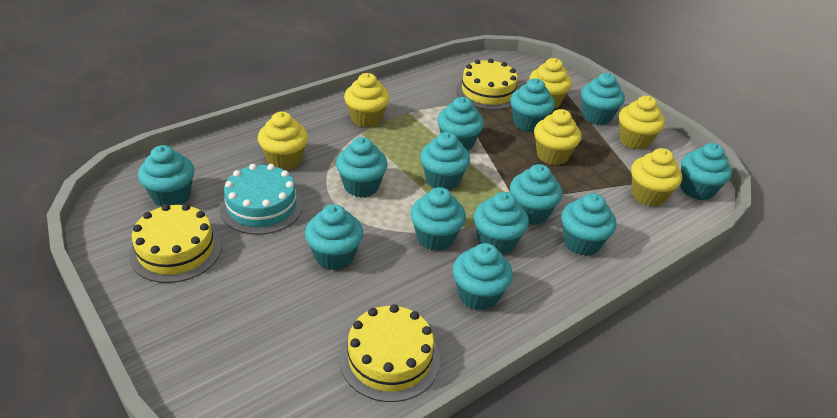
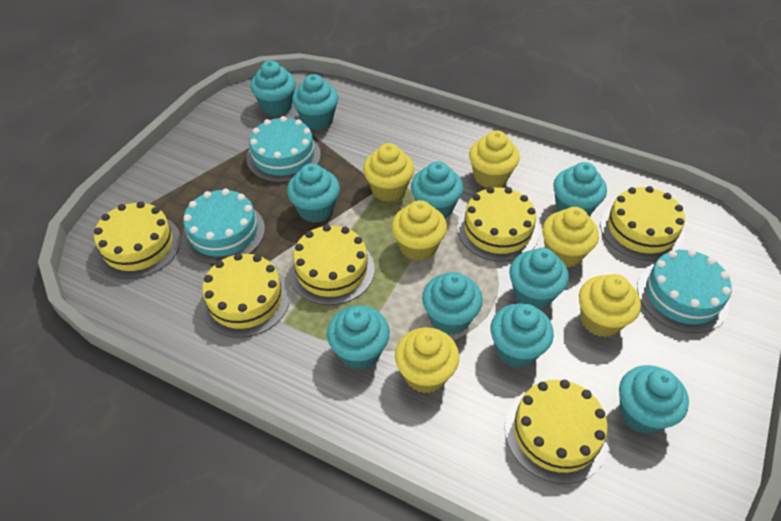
turquoise cake: [220,164,303,235] = 1 -> [182,188,265,264] [247,116,321,182] [637,249,732,333] = 3
turquoise cupcake: [138,145,194,207] [305,204,363,270] [336,137,388,198] [410,187,466,251] [420,132,470,190] [437,97,484,151] [453,243,513,311] [474,192,529,255] [510,78,555,132] [510,164,562,225] [561,193,616,256] [581,73,625,125] [680,143,732,200] = 13 -> [250,61,296,116] [287,163,340,223] [292,74,338,130] [327,305,390,370] [411,161,463,219] [422,272,483,335] [490,303,554,368] [509,248,569,310] [553,162,607,216] [619,365,689,434] = 10
yellow cake: [129,204,222,283] [340,304,440,402] [456,59,518,110] = 3 -> [94,201,181,279] [200,253,290,338] [289,224,375,305] [457,187,539,262] [505,380,609,484] [600,186,685,261] = 6

